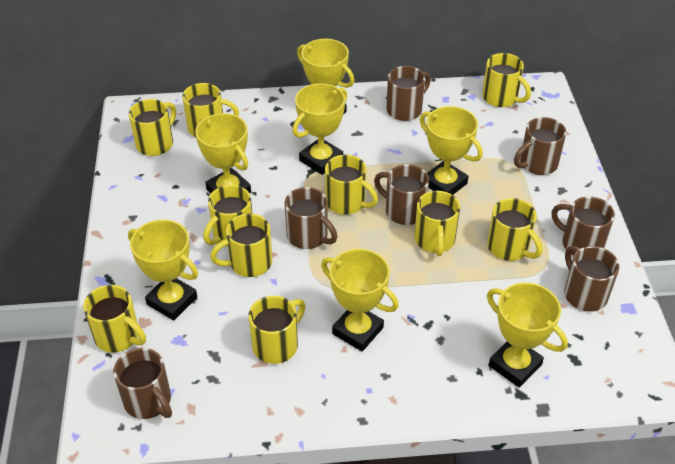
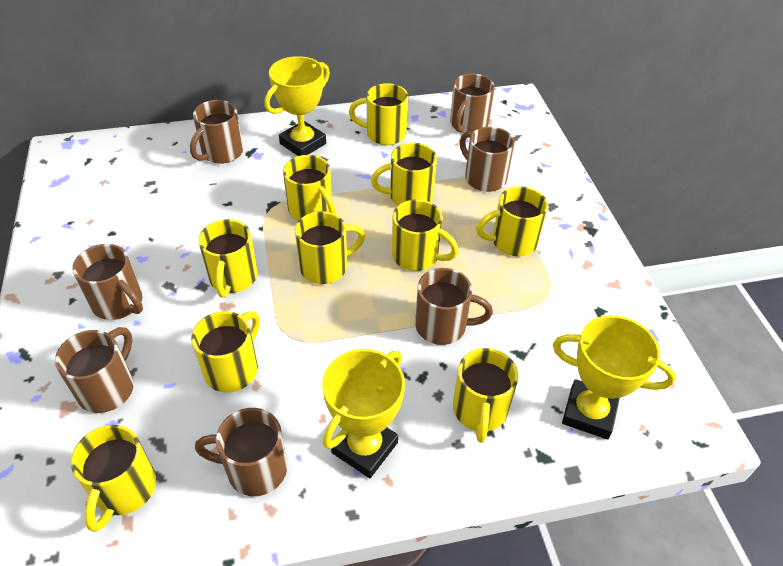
yellow trophy: [128,220,198,320] [195,113,251,194] [292,83,347,175] [297,39,354,114] [321,249,399,351] [420,106,483,195] [487,283,568,388] = 7 -> [265,56,330,156] [322,349,405,478] [553,315,676,439] = 3

